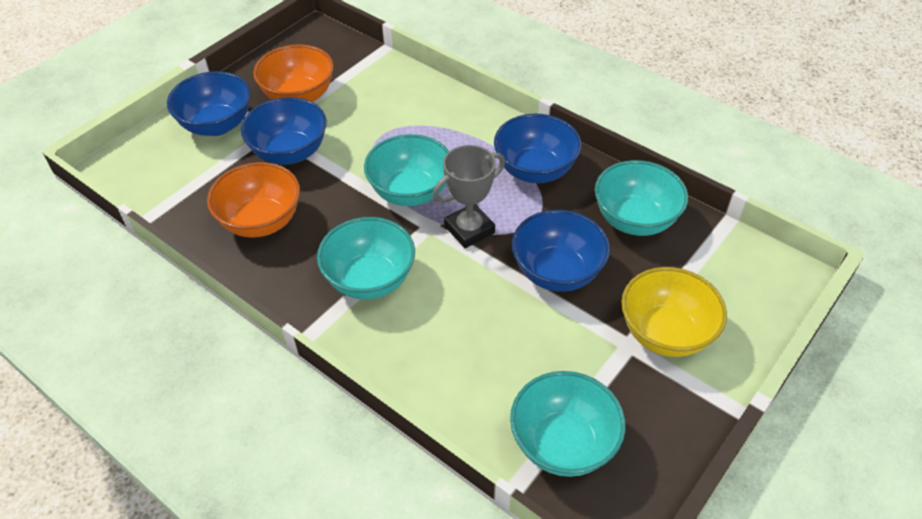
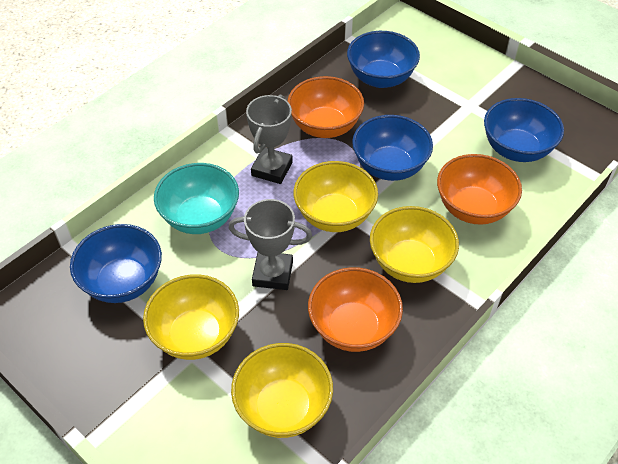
grey trophy: [432,145,505,248] = 1 -> [229,199,312,290] [246,94,293,184] = 2
orange bowl: [207,162,300,238] [253,44,334,102] = 2 -> [287,76,364,138] [308,267,403,352] [437,154,522,225] = 3
turquoise bowl: [317,217,415,300] [364,134,449,206] [510,371,626,477] [595,160,688,236] = 4 -> [154,163,239,234] = 1
yellow bowl: [621,267,727,357] = 1 -> [143,274,239,360] [231,343,333,438] [294,161,378,232] [370,206,459,283] = 4

